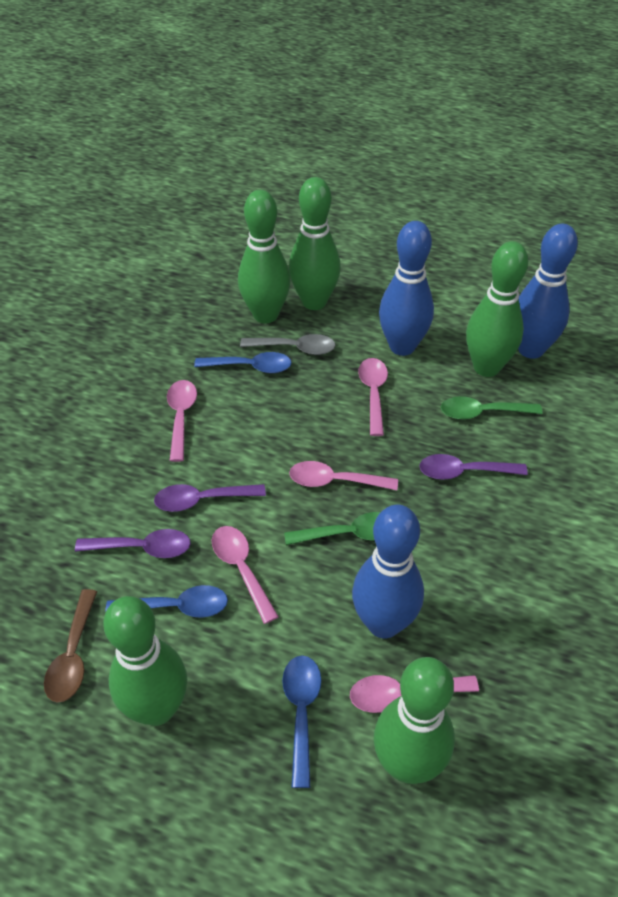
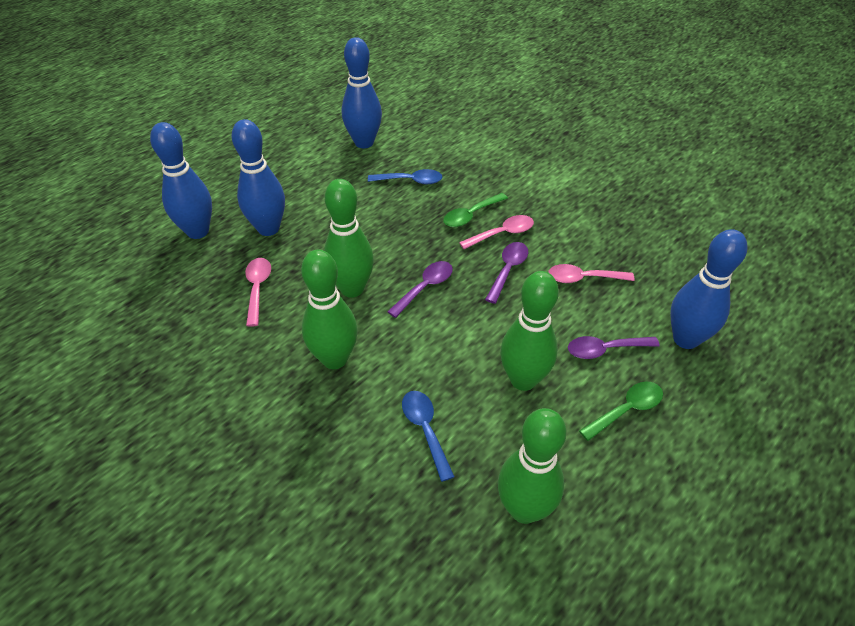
blue bowling pin: [352,505,424,638] [379,221,434,356] [518,224,578,359] = 3 -> [150,122,212,239] [231,119,285,236] [342,37,382,148] [670,229,748,349] = 4
blue spoon: [106,585,228,618] [194,352,292,373] [282,655,321,788] = 3 -> [368,169,442,184] [402,391,455,482] = 2
brown spoon: [44,589,97,702] = 1 -> none = 0
green bowling pin: [103,596,187,726] [238,190,291,323] [289,177,341,310] [374,657,455,784] [466,241,528,377] = 5 -> [301,250,358,369] [324,179,374,298] [498,408,567,524] [500,271,559,391] = 4
grey spoon: [240,334,336,355] = 1 -> none = 0
pink spoon: [167,380,197,462] [212,526,279,624] [289,461,398,490] [350,675,479,713] [358,358,388,436] = 5 -> [245,258,271,327] [459,215,534,249] [548,264,635,283] = 3

